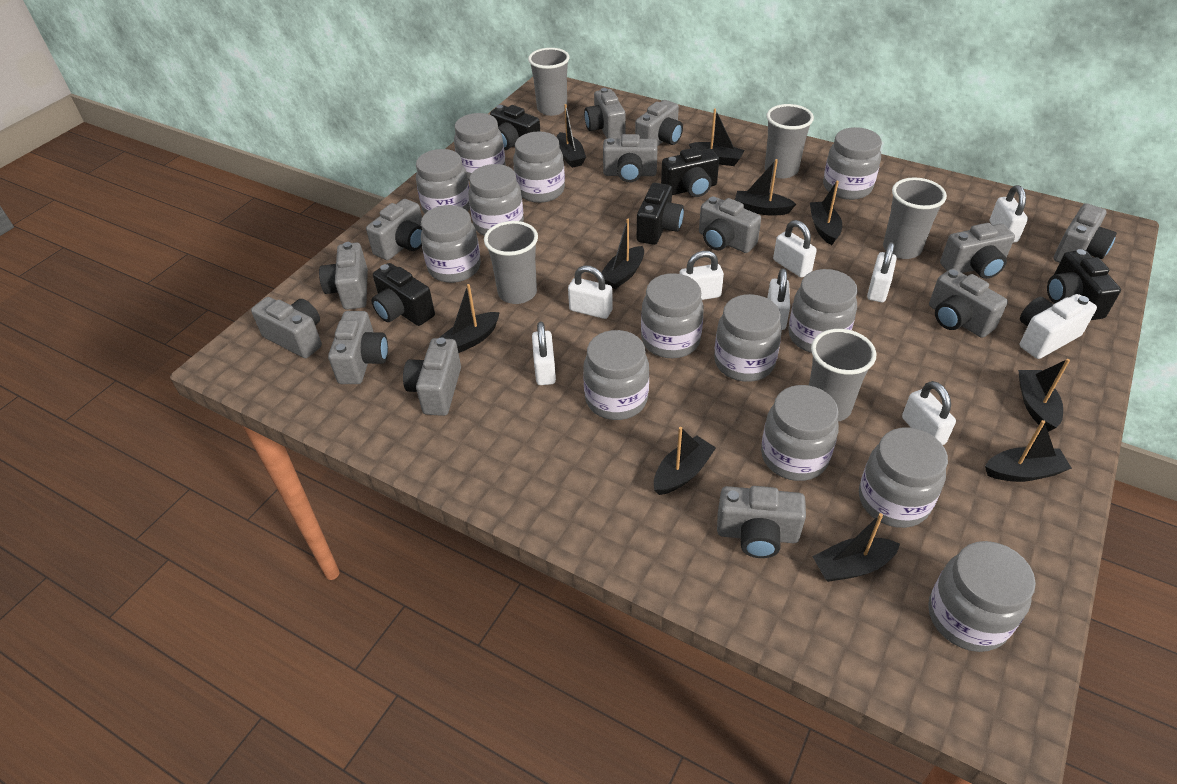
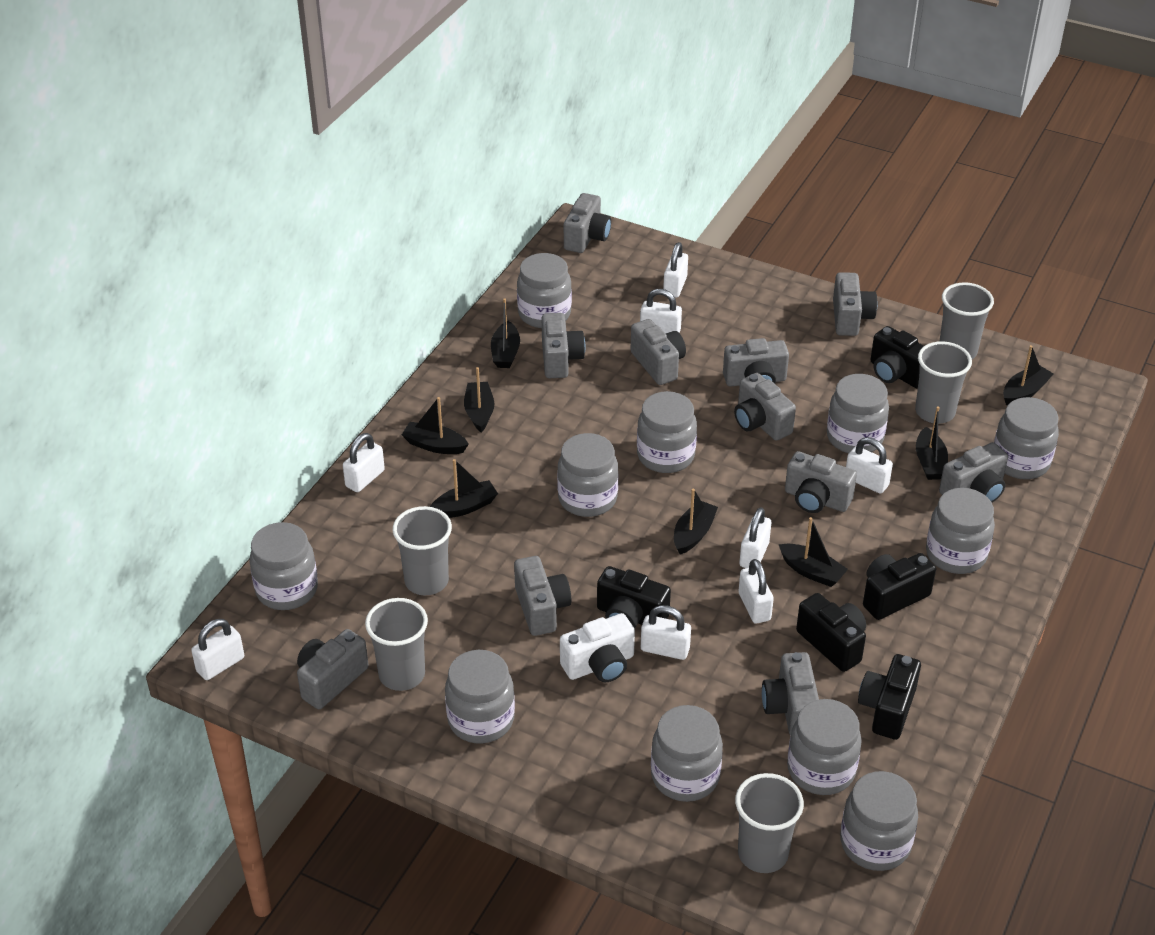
black boat: [439,284,500,353] [557,104,586,168] [601,219,644,289] [654,427,716,495] [689,108,745,166] [735,159,796,215] [810,181,842,245] [812,513,900,582] [985,420,1072,482] [1018,359,1070,432] = 10 -> [402,397,469,454] [430,459,498,518] [464,367,495,432] [491,298,520,368] [674,489,718,554] [779,517,848,587] [916,406,948,480] [1003,345,1053,405] = 8
grey camera: [251,297,322,358] [319,242,368,310] [328,311,388,384] [366,199,422,260] [403,337,461,416] [584,88,626,139] [603,134,657,182] [635,100,683,146] [699,196,761,253] [717,486,806,558] [929,269,1008,338] [940,223,1015,279] [1053,203,1117,263] = 13 -> [297,629,369,709] [514,556,571,636] [542,313,585,378] [564,193,611,253] [631,319,686,385] [723,338,789,387] [734,373,796,441] [762,652,819,736] [785,451,857,513] [833,272,877,336] [939,442,1008,502] = 11
grey jar: [416,149,470,214] [421,205,481,283] [454,113,506,180] [468,164,524,236] [513,131,565,203] [583,330,649,420] [641,273,704,358] [714,294,782,382] [761,385,839,481] [788,269,858,353] [823,127,882,200] [859,428,948,528] [928,541,1036,652] = 13 -> [249,522,318,610] [445,650,515,743] [517,253,572,328] [557,433,618,517] [637,391,697,473] [651,705,723,802] [787,699,862,795] [827,374,889,453] [840,771,918,871] [926,488,995,574] [994,397,1059,479] = 11

